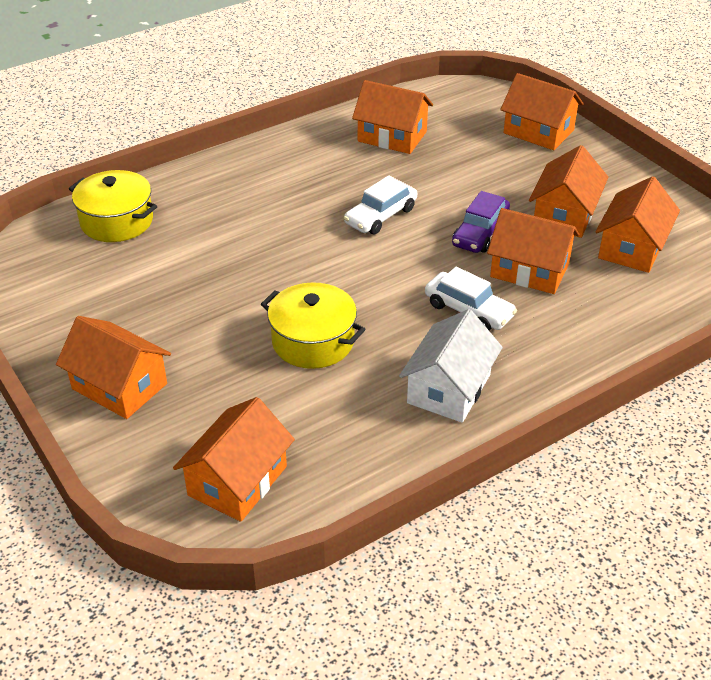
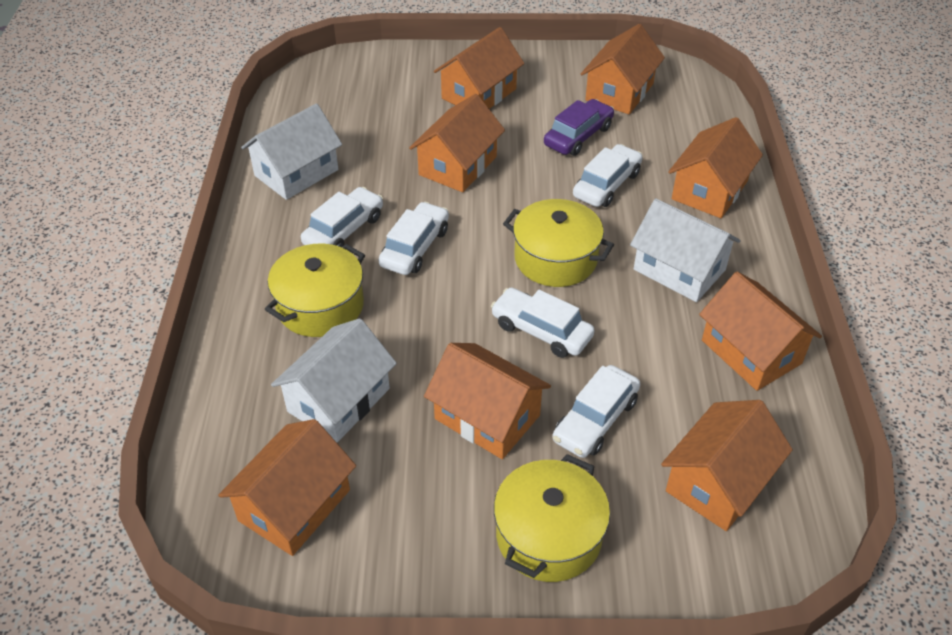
orange house: [56,316,171,419] [173,397,295,522] [352,80,433,154] [487,208,579,294] [500,73,584,150] [529,145,608,238] [595,176,680,273] = 7 -> [218,419,356,556] [409,94,505,192] [424,343,551,459] [434,27,524,109] [581,24,665,114] [661,400,793,531] [668,117,763,218] [699,272,822,391] = 8
white car: [344,175,417,234] [425,267,517,331] = 2 -> [301,187,383,247] [378,202,449,275] [491,287,595,358] [553,365,640,458] [573,144,643,207] = 5
white house: [399,309,503,423] = 1 -> [241,104,342,200] [271,318,397,443] [630,198,741,302] = 3
yellow pot: [69,170,157,242] [261,282,365,369] = 2 -> [265,244,365,337] [494,454,610,582] [503,199,614,287] = 3

